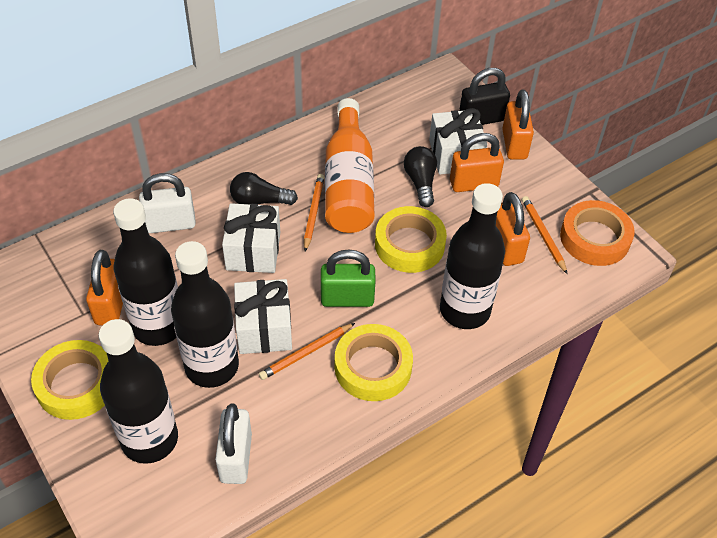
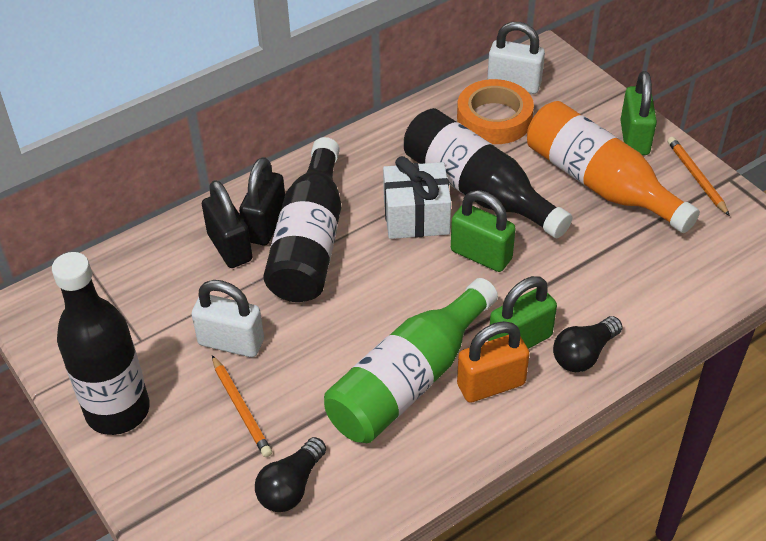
black bottle: [98,319,178,464] [113,198,178,346] [171,241,239,388] [440,183,505,329] = 4 -> [52,252,150,435] [263,137,341,302] [404,108,572,238] = 3
black padlock: [459,68,510,125] = 1 -> [202,180,253,268] [239,157,285,245] = 2
green bottle: none = 0 -> [324,278,498,443] = 1
green padlock: [321,249,376,307] = 1 -> [451,190,516,272] [488,276,557,349] [620,71,657,155] = 3
orange padlock: [86,250,123,326] [450,133,504,192] [496,192,530,266] [502,90,534,160] = 4 -> [457,321,529,403] = 1
orange pencil: [259,323,355,380] [304,174,324,251] [522,196,568,274] = 3 -> [212,355,272,457] [667,137,730,216] = 2
white gift: [222,203,280,273] [234,279,292,354] [429,108,487,174] = 3 -> [383,156,451,239] = 1
yellow tape: [31,340,109,420] [335,324,413,401] [375,206,447,273] = 3 -> none = 0

